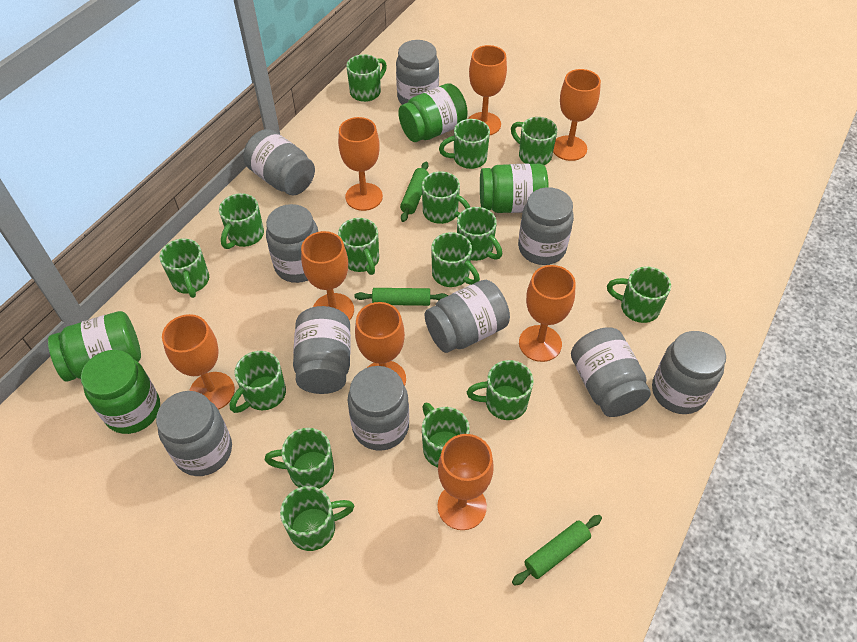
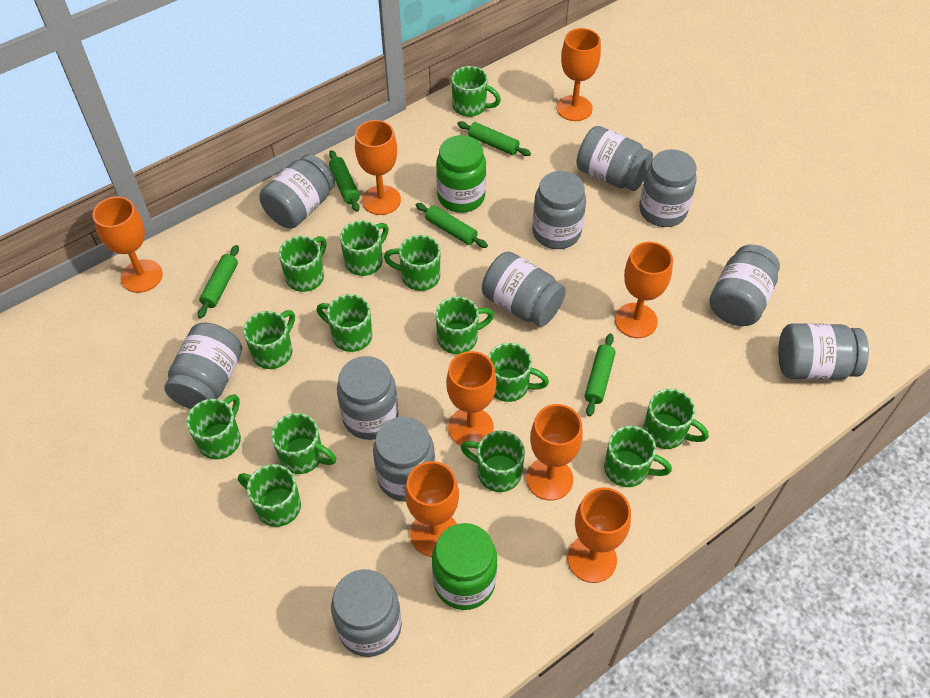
green jar: [48,311,141,382] [81,350,160,434] [398,83,468,142] [480,164,549,213] = 4 -> [432,523,497,610] [436,135,486,213] = 2
green mug: [160,239,209,298] [219,193,264,249] [230,351,286,413] [265,428,334,489] [280,486,354,551] [338,218,379,275] [346,54,387,102] [422,171,470,224] [422,403,470,467] [431,232,480,287] [439,119,490,169] [457,207,502,261] [467,360,534,420] [511,117,558,165] [607,267,671,323] = 15 -> [186,394,241,459] [238,464,301,527] [243,310,295,369] [271,413,336,474] [279,236,326,292] [317,294,372,352] [340,220,389,276] [384,235,440,291] [435,296,494,354] [452,66,501,117] [461,431,525,492] [488,343,549,402] [604,426,672,487] [643,389,709,449] = 14
green rolling pin: [355,288,448,306] [400,161,429,222] [512,515,602,586] = 3 -> [198,245,239,319] [329,150,360,212] [416,203,488,248] [457,121,531,156] [584,334,616,416] = 5
grey jar: [156,391,232,476] [243,129,315,195] [266,204,318,283] [293,306,351,394] [347,366,409,451] [396,40,439,105] [425,280,510,353] [518,187,574,265] [571,327,651,417] [652,331,726,414] = 10 -> [164,323,242,409] [259,154,335,228] [331,569,402,657] [337,356,399,440] [373,417,435,502] [482,251,566,327] [532,171,586,249] [576,126,653,191] [639,149,697,227] [710,245,780,326] [778,323,869,380] = 11

